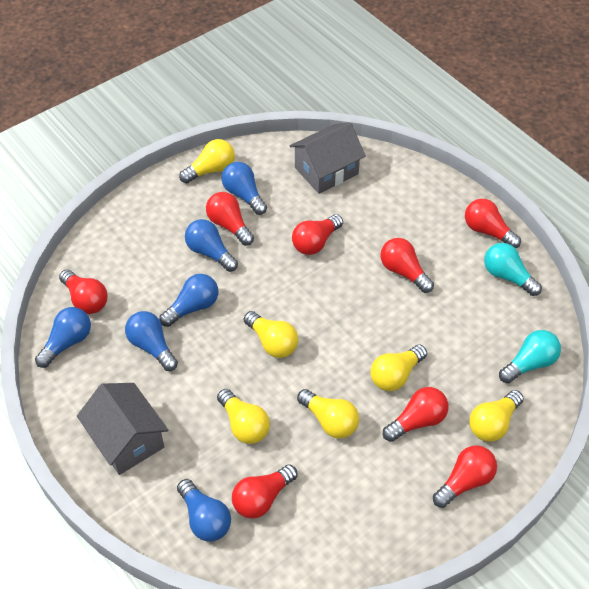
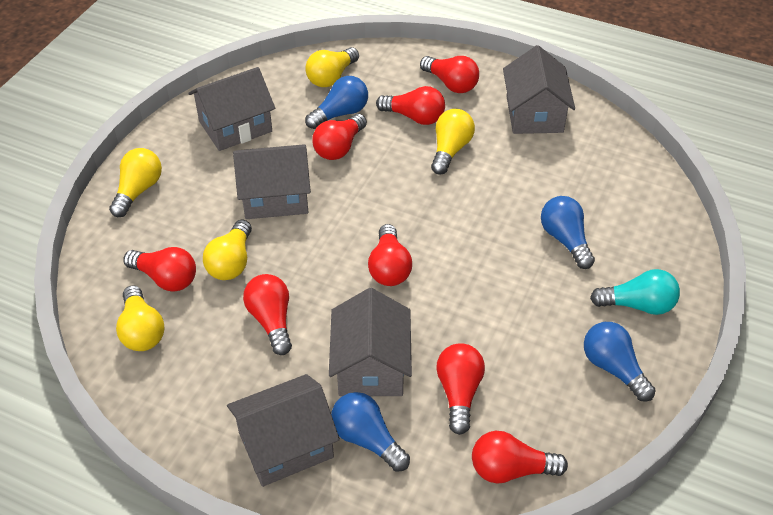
blue light bulb: [35,307,91,368] [125,311,178,371] [159,274,218,327] [177,479,231,542] [185,219,238,272] [222,162,267,215] = 6 -> [305,76,368,129] [331,392,410,472] [541,196,595,269] [584,322,656,402] = 4
grey house: [77,383,168,475] [290,122,366,194] = 2 -> [189,67,275,151] [227,374,340,487] [233,144,311,219] [329,288,412,396] [503,45,575,134] = 5
turquoise light bulb: [484,243,542,296] [499,330,561,383] = 2 -> [590,269,680,315] = 1
yellow light bulb: [179,139,235,183] [217,389,270,444] [244,311,298,358] [297,389,359,439] [370,344,427,391] [470,390,524,442] = 6 -> [109,148,162,217] [116,285,165,351] [203,220,252,280] [305,47,359,87] [431,109,475,175] = 5

